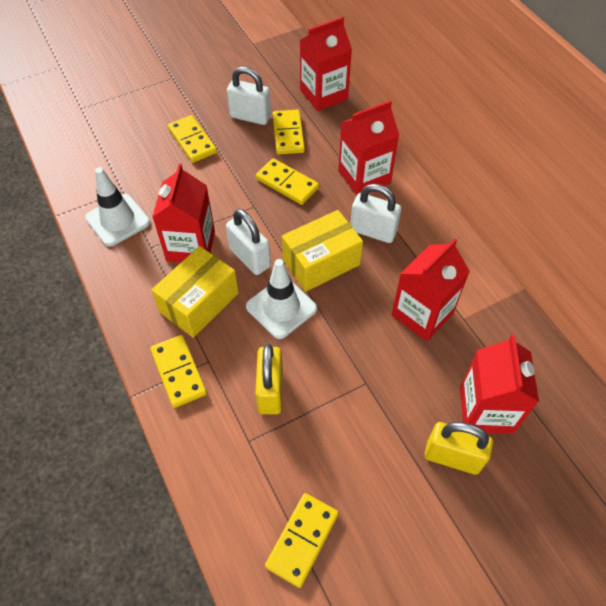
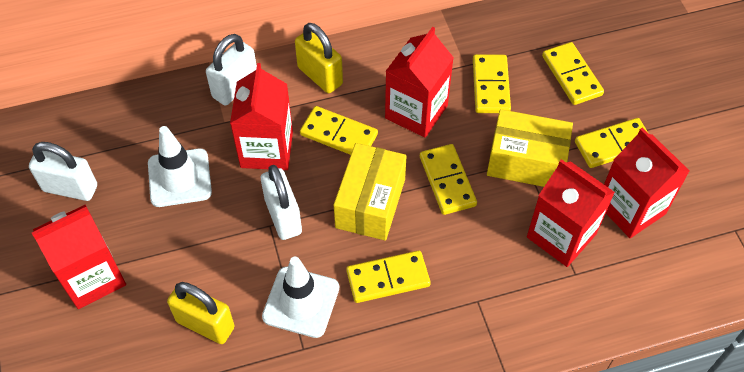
yellow domino: [150,335,207,408] [168,115,217,163] [256,158,319,205] [265,493,339,588] [272,110,305,155] = 5 -> [300,106,378,155] [346,250,431,303] [420,144,477,215] [473,54,511,113] [542,42,604,105] [575,118,648,168] = 6

